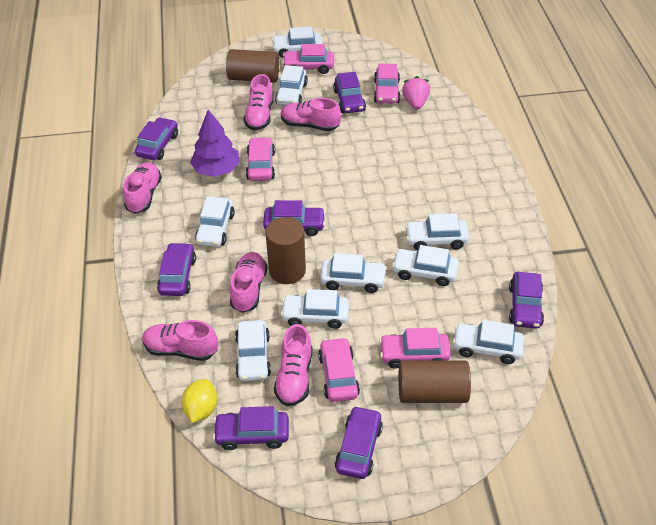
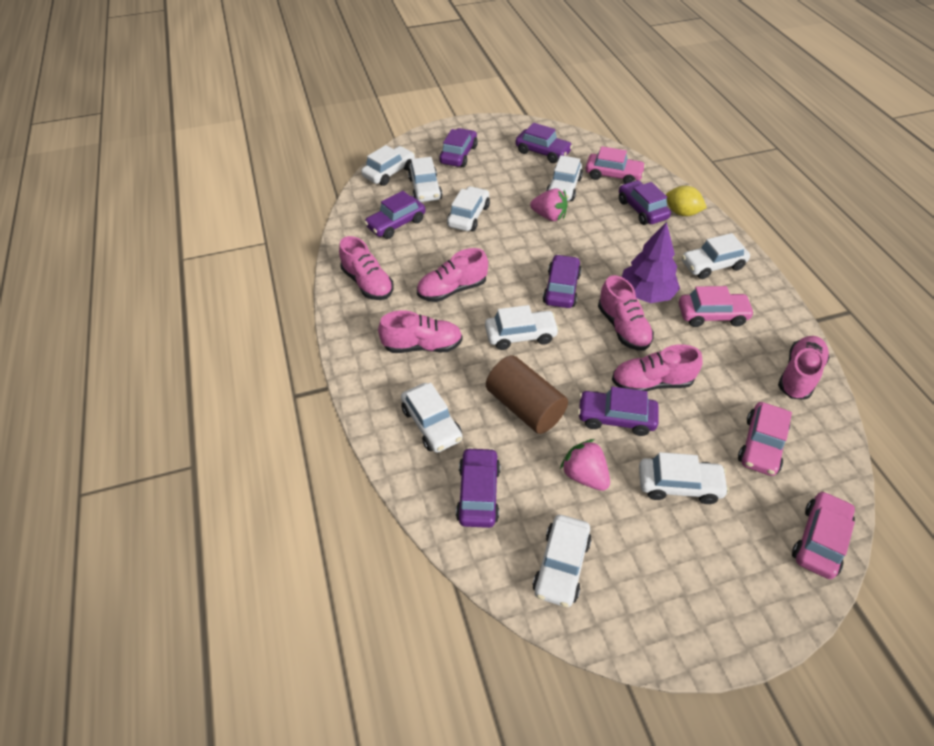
brown cylinder: [226,49,279,83] [265,217,306,284] [399,360,471,403] = 3 -> [486,356,568,434] = 1
pink car: [246,137,275,181] [282,44,334,74] [318,337,360,402] [374,64,400,104] [379,328,451,369] = 5 -> [585,146,646,184] [679,286,755,327] [738,402,792,476] [792,491,855,579] = 4
pink strawberry: [402,76,430,109] = 1 -> [530,188,568,221] [560,439,610,491] = 2

